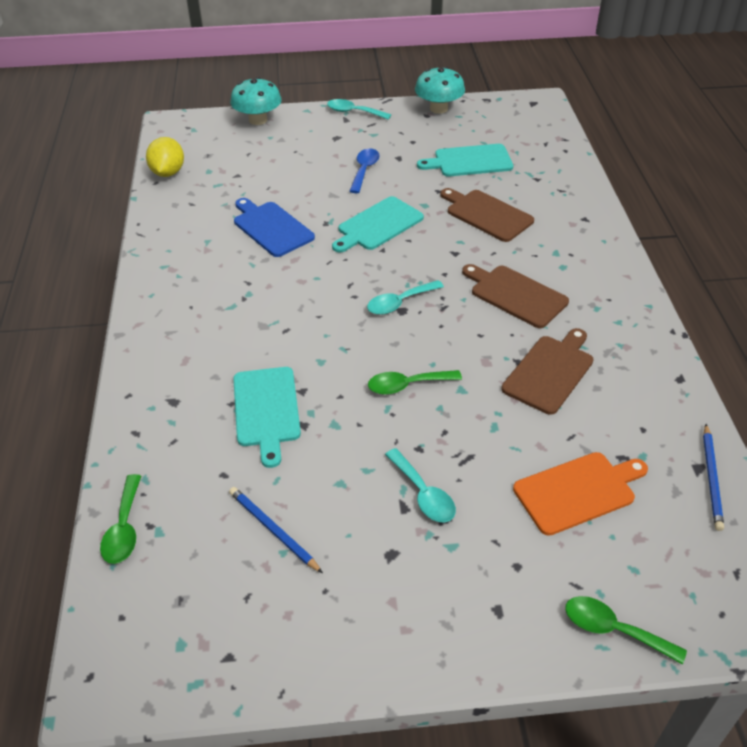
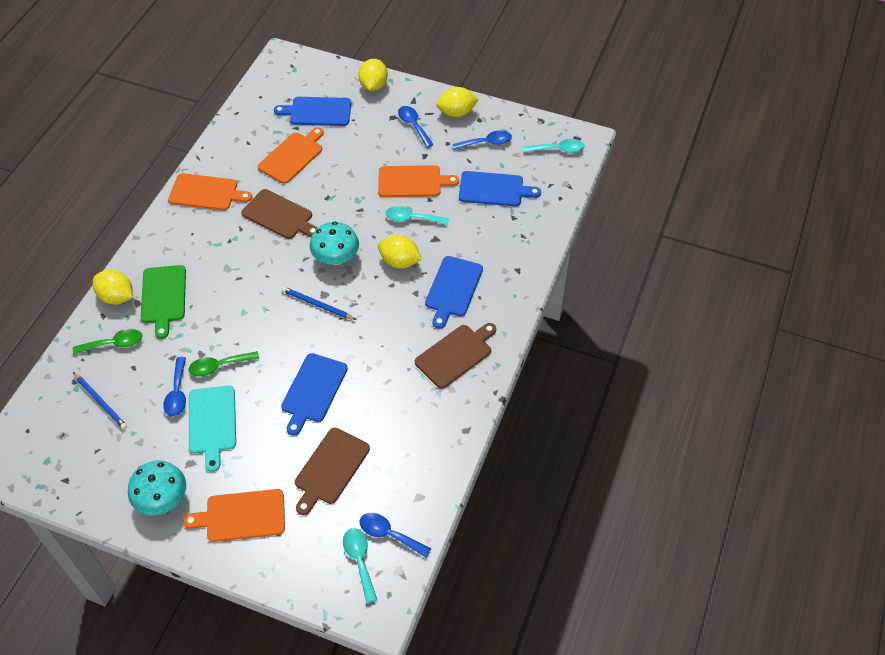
blue cutting board: [234,198,315,257] = 1 -> [274,97,351,126] [281,353,348,436] [425,256,483,329] [459,171,541,206] = 4
blue spoon: [350,149,380,193] = 1 -> [163,357,186,417] [359,513,431,557] [398,106,434,148] [452,130,512,150] = 4
green cutting board: none = 0 -> [141,265,186,339] = 1
green spoon: [100,474,141,564] [368,370,462,395] [565,596,687,665] = 3 -> [73,329,142,355] [189,351,259,377] = 2
orange cutting board: [513,452,648,536] = 1 -> [168,173,252,210] [183,489,285,542] [258,127,324,184] [378,165,459,197] = 4
turquoise cutting board: [233,367,301,468] [332,196,424,253] [417,144,513,177] = 3 -> [189,385,236,472] = 1
yellow lemon: [146,137,184,177] = 1 -> [93,270,133,305] [358,59,388,91] [378,235,422,269] [436,87,479,117] = 4

